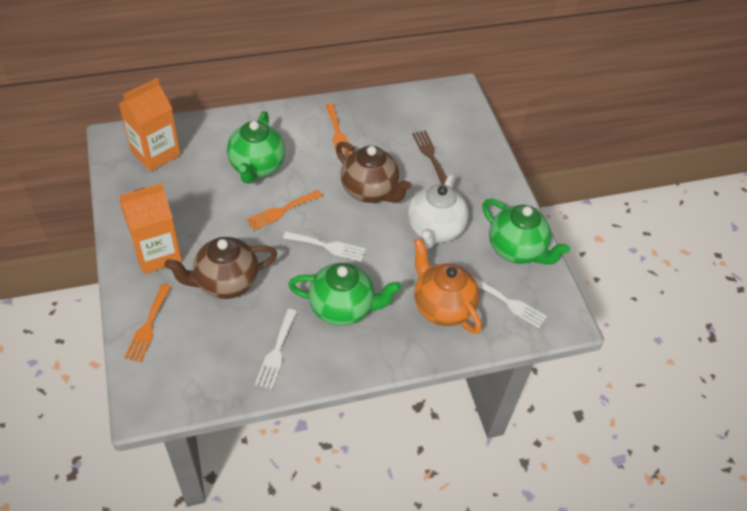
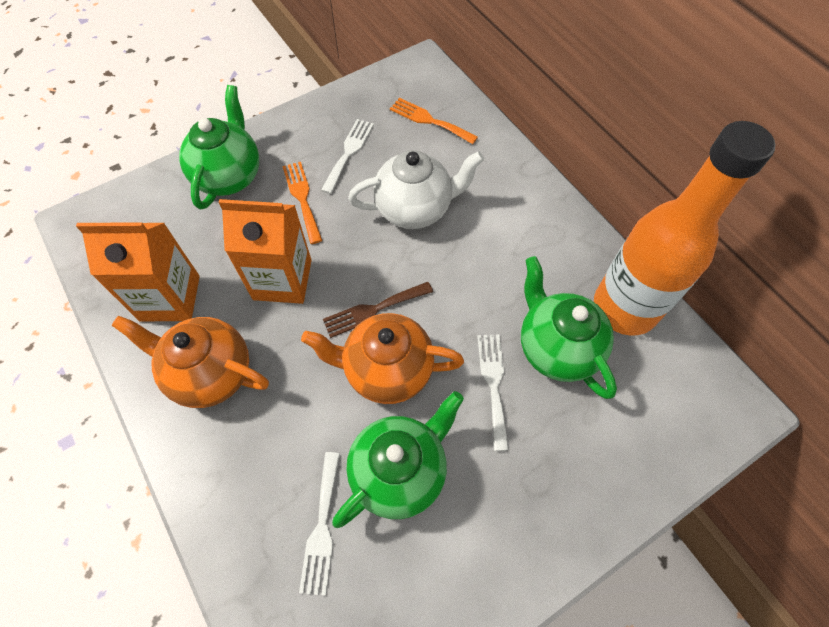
brown teapot: [164,237,277,299] [336,142,412,203] = 2 -> none = 0
orange bottle: none = 0 -> [594,121,776,335] = 1
orange fork: [124,284,171,362] [246,190,323,230] [326,103,351,158] = 3 -> [282,162,322,244] [390,98,478,144] = 2
orange teapot: [414,238,482,334] = 1 -> [112,316,269,408] [301,313,464,404] = 2

